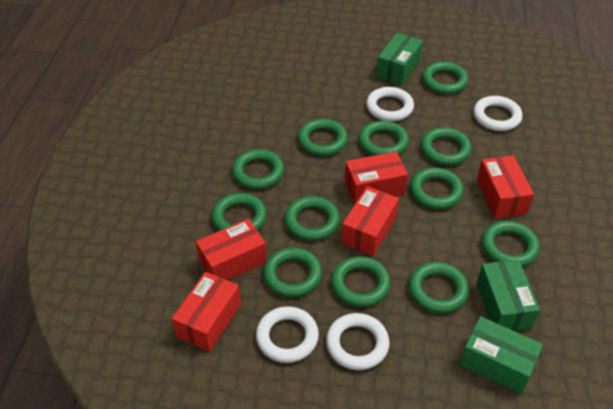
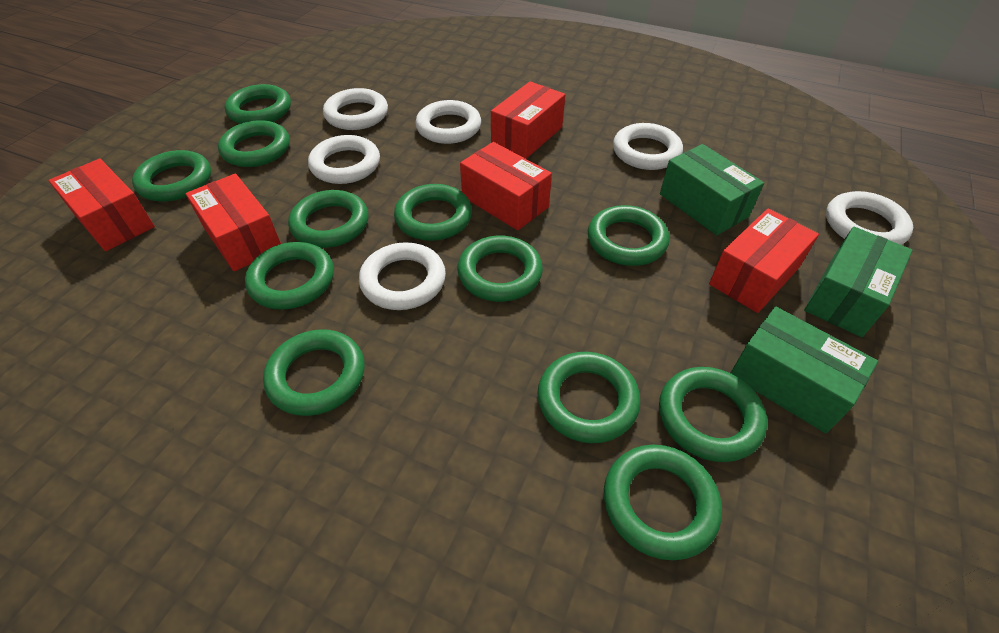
white ring: [256,306,319,363] [326,313,390,370] [366,87,414,121] [473,96,522,131] = 4 -> [308,135,380,184] [323,88,388,130] [359,242,446,310] [415,100,481,144] [613,123,683,170] [826,191,913,245] = 6

